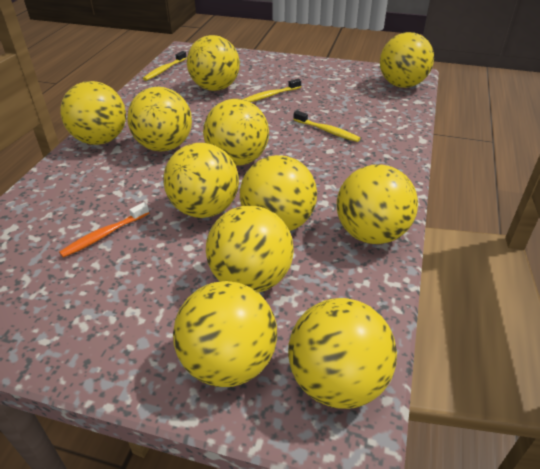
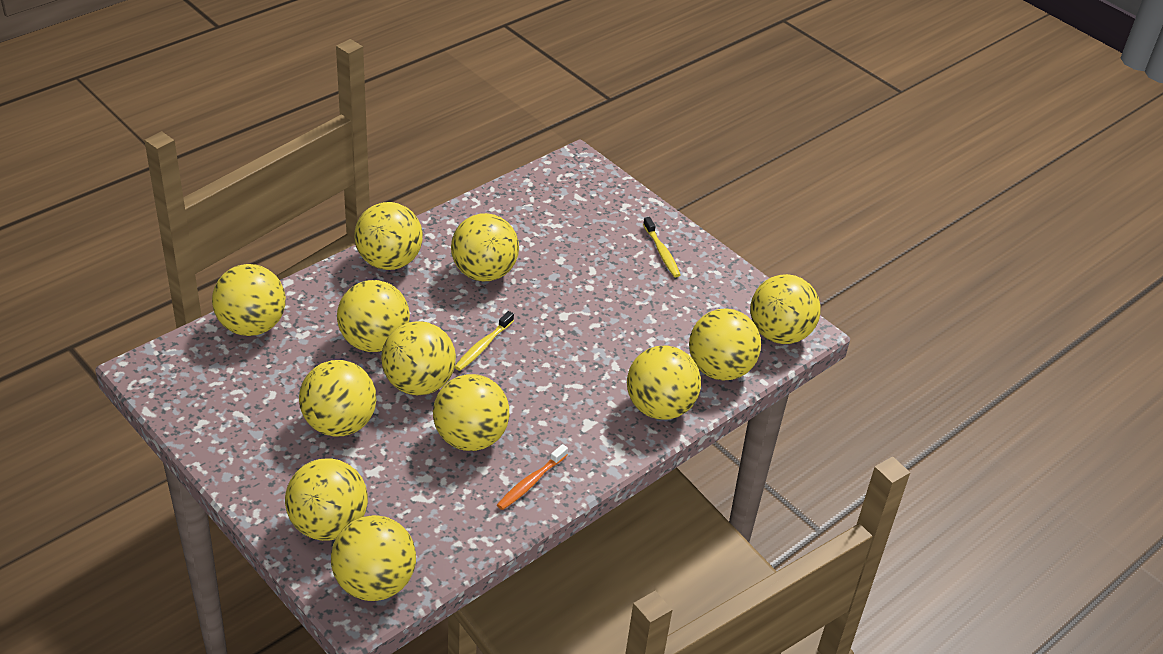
yellow ball: [61,81,126,145] [127,87,192,151] [163,143,239,218] [173,281,277,387] [187,35,240,91] [203,99,269,166] [206,206,294,293] [240,155,317,231] [288,298,397,409] [337,164,418,244] [380,32,434,88] = 11 -> [212,264,286,336] [285,458,368,541] [299,360,377,436] [331,515,416,601] [337,280,410,352] [354,202,423,270] [381,321,456,395] [433,374,509,451] [451,213,519,281] [627,346,701,420] [689,308,761,380] [750,274,821,344] = 12
yellow toothbrush: [143,51,187,81] [242,79,301,102] [293,110,360,142] = 3 -> [455,311,514,371] [643,217,681,277] = 2

